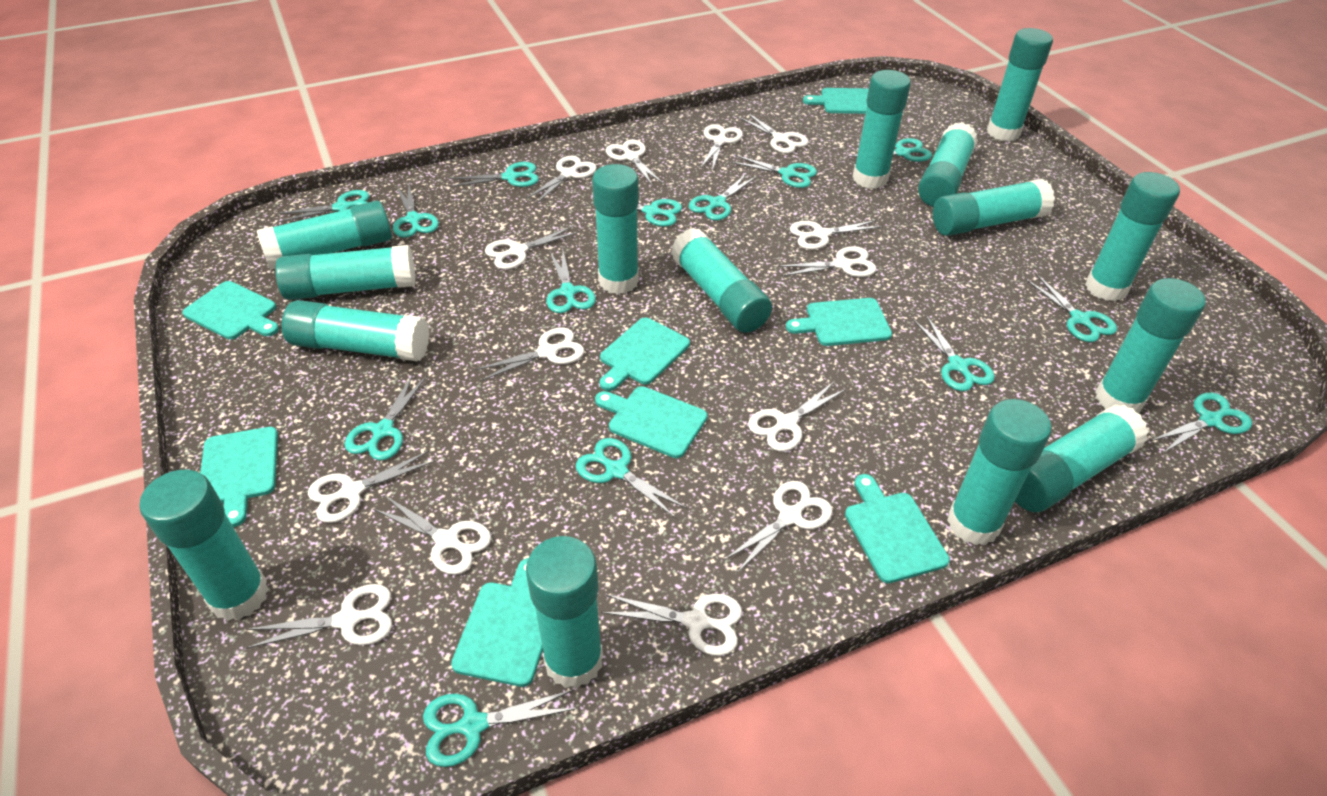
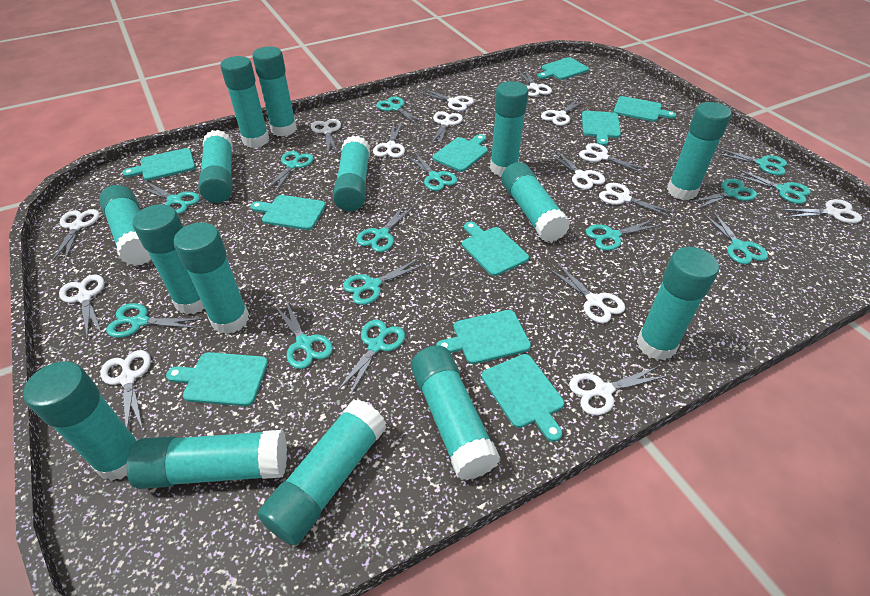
turquoise cutting board: [183,281,279,340] [200,427,278,527] [451,558,543,687] [595,386,707,458] [599,318,690,391] [786,298,892,346] [803,88,869,114] [845,474,950,583] = 8 -> [122,148,195,181] [166,352,268,406] [250,195,326,230] [433,134,488,172] [436,310,531,364] [462,222,529,276] [482,354,564,442] [538,57,589,80] [582,111,621,146] [613,96,676,122] = 10
white scissors: [245,584,392,649] [308,451,435,523] [373,495,491,575] [474,327,584,381] [485,226,579,269] [526,156,597,204] [601,594,742,656] [606,139,664,186] [701,124,743,171] [724,481,832,573] [739,113,809,153] [748,381,847,451] [778,246,876,277] [790,220,883,250] = 14 -> [52,209,100,262] [59,274,104,339] [100,350,151,429] [311,119,341,154] [373,123,405,158] [418,88,474,111] [431,111,463,147] [517,69,552,97] [541,98,586,126] [548,150,605,190] [548,263,625,323] [569,366,667,415] [579,143,648,174] [599,183,675,218] [781,199,862,223] = 15

